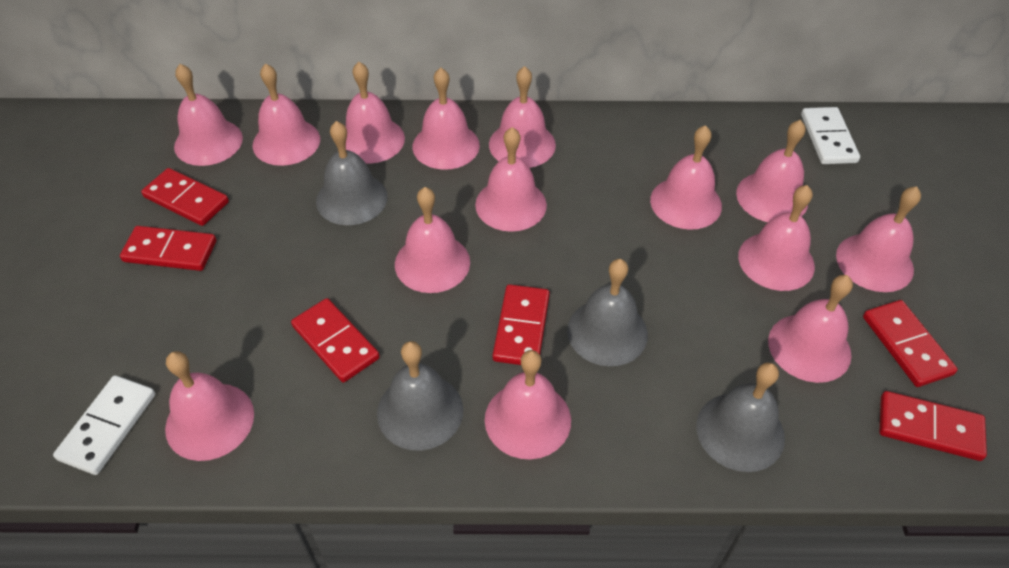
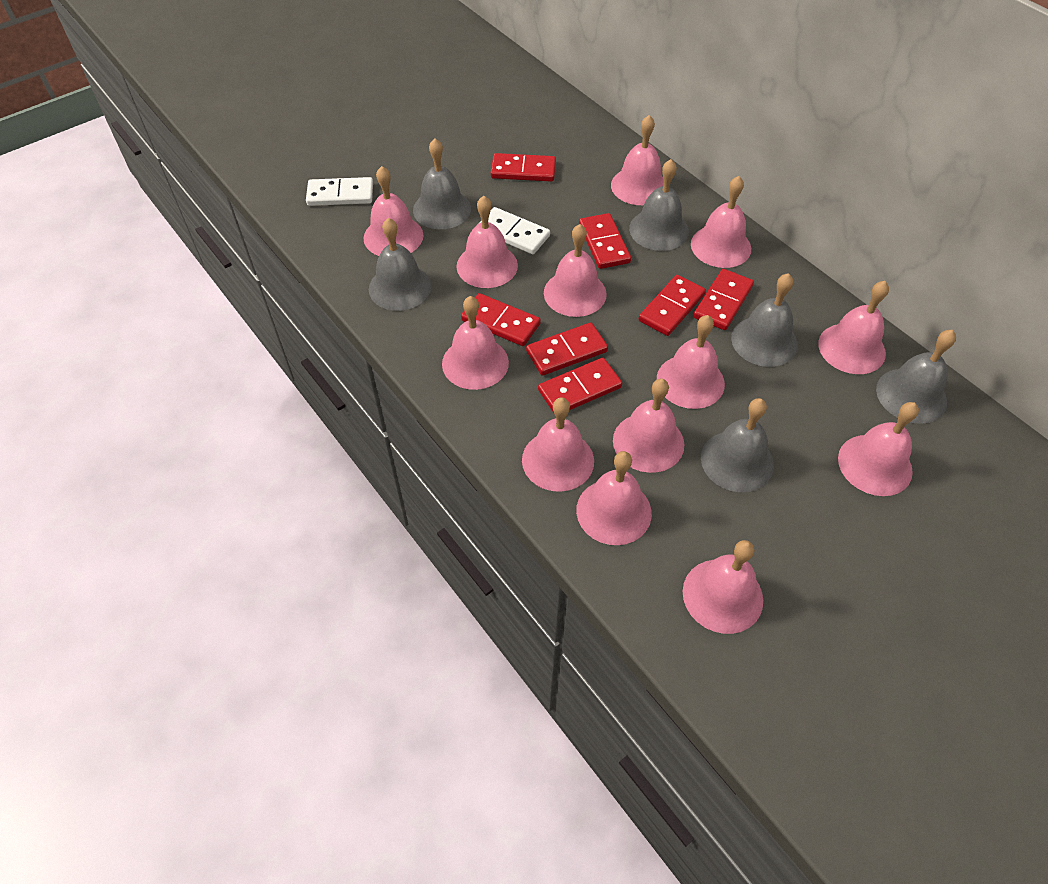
grey bell: [316,121,387,225] [377,341,463,450] [567,259,648,366] [696,362,785,472] = 4 -> [369,218,431,311] [413,138,471,229] [629,159,689,251] [701,398,774,492] [731,273,798,367] [876,330,956,424] = 6
pink bell: [165,351,254,461] [174,64,243,166] [252,63,320,166] [346,62,405,163] [395,187,470,293] [413,68,480,170] [475,127,547,232] [485,350,571,460] [489,66,556,168] [650,125,722,230] [736,120,808,222] [738,185,815,291] [768,275,853,383] [836,186,921,292] = 14 -> [363,166,423,256] [442,296,509,390] [456,196,518,288] [522,397,594,492] [544,224,607,317] [576,451,652,545] [611,115,664,205] [613,379,684,473] [657,315,725,409] [683,540,763,634] [691,176,751,268] [818,281,889,374] [838,402,919,496] = 13
red domino: [120,226,216,271] [141,168,229,226] [291,298,380,383] [493,284,550,365] [863,300,958,387] [879,391,987,461] = 6 -> [461,293,541,346] [491,153,556,182] [526,322,608,376] [538,358,622,413] [579,213,631,269] [639,275,706,336] [694,269,754,330] = 7

